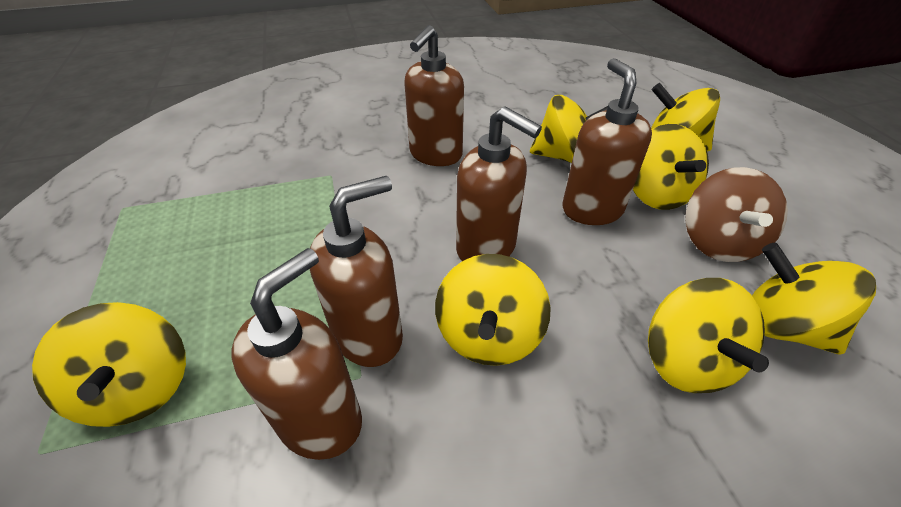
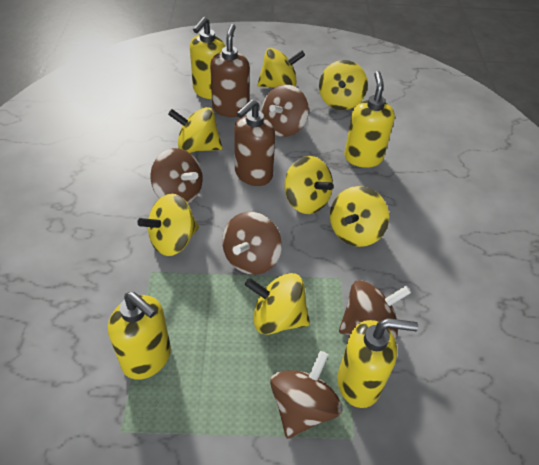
brown soap dispenser: [232,248,362,460] [310,176,403,367] [404,25,464,166] [456,106,542,261] [562,58,652,225] = 5 -> [210,24,250,117] [234,99,275,186] = 2
brown spinning top: [685,167,788,262] = 1 -> [150,148,203,204] [222,212,282,275] [262,85,309,137] [270,351,342,439] [339,280,411,339] = 5
yellow soap dispenser: none = 0 -> [108,292,171,380] [190,17,225,99] [337,318,418,408] [344,71,395,168] = 4

